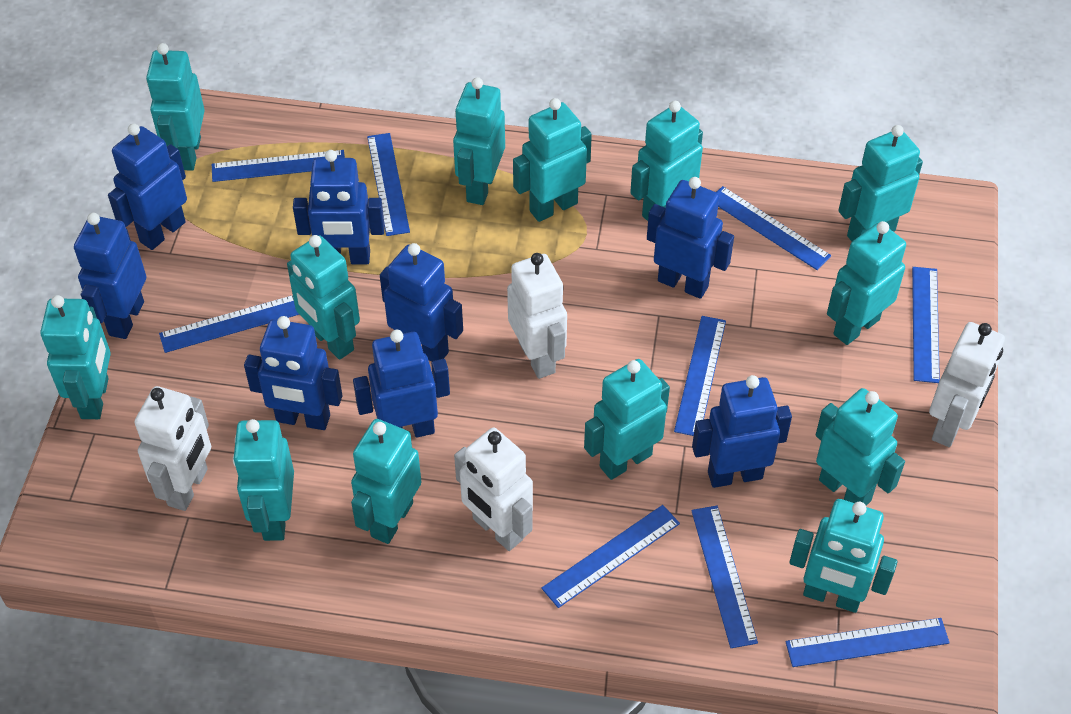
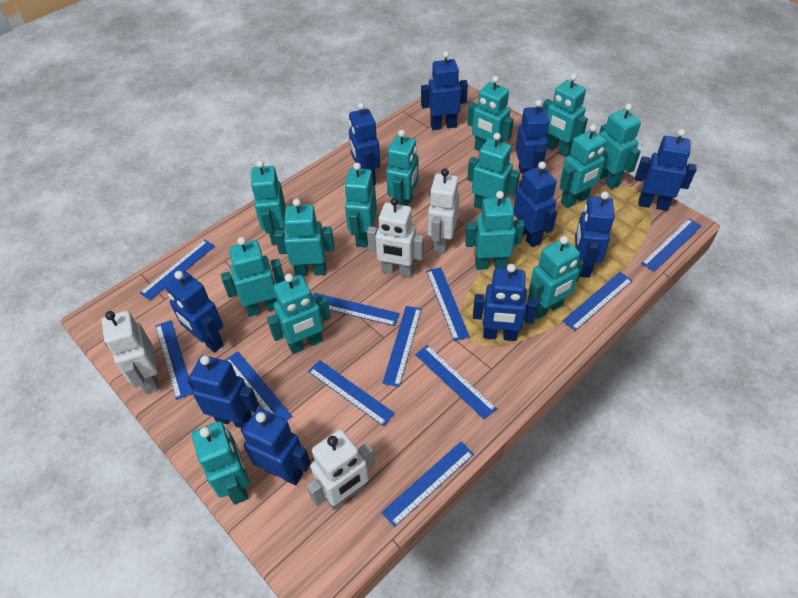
blue robot: [74,213,146,339] [108,124,187,250] [244,316,342,430] [293,150,385,264] [353,330,450,438] [380,243,463,362] [647,177,734,299] [692,375,792,488] = 8 -> [165,271,224,353] [187,355,259,428] [241,408,311,485] [349,103,380,185] [421,51,468,130] [473,264,538,341] [514,162,557,247] [515,100,549,177] [575,192,615,278] [635,129,697,211] = 10
blue ruler: [159,295,300,353] [212,150,345,182] [367,133,410,236] [541,505,680,608] [674,316,726,436] [691,506,758,648] [717,186,831,270] [786,618,950,667] [912,267,940,383] = 9 -> [140,240,215,300] [156,320,193,400] [225,352,292,420] [308,360,395,426] [313,293,400,326] [381,441,474,527] [383,306,421,387] [415,345,497,420] [426,267,470,341] [563,272,633,331] [641,219,702,272] = 11
turquoise robot: [40,295,111,419] [146,43,205,171] [233,419,294,541] [287,235,360,360] [351,419,421,544] [453,77,505,205] [513,98,592,222] [584,359,670,480] [630,101,703,221] [789,499,898,613] [816,388,905,506] [827,221,906,345] [838,125,923,241] = 13 -> [192,421,250,505] [221,237,285,317] [251,160,286,245] [267,273,331,354] [275,199,334,276] [344,163,377,248] [386,130,419,206] [465,191,524,270] [467,76,514,151] [467,133,520,209] [528,236,584,319] [543,74,588,157] [560,124,609,208] [599,104,641,189] = 14

